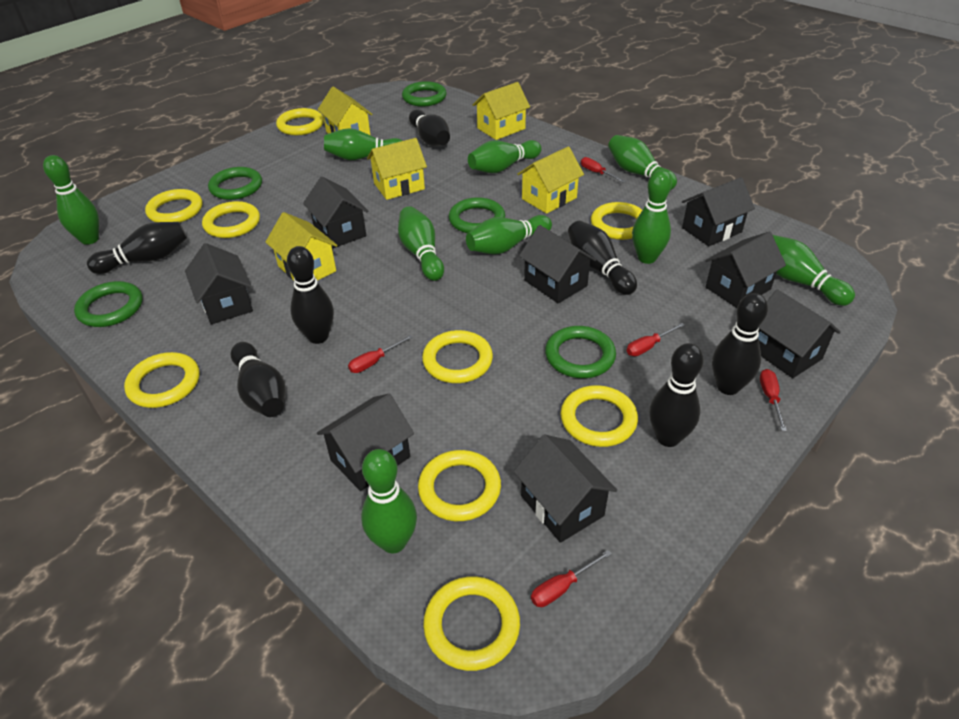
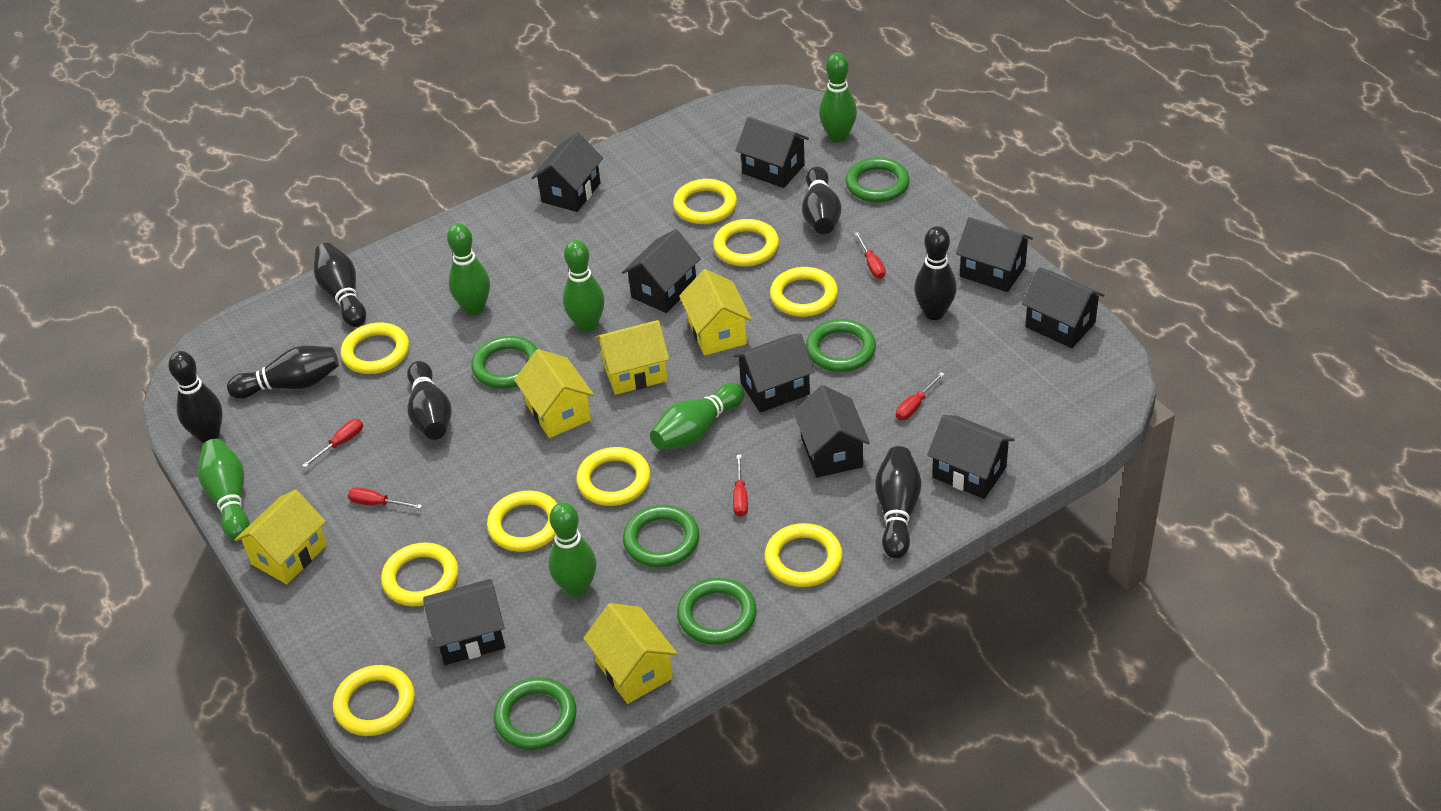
black house: [185,243,253,324] [303,176,368,249] [317,393,414,491] [514,434,617,543] [519,225,596,303] [682,177,755,246] [705,232,786,308] [758,289,841,378] = 8 -> [423,579,505,665] [531,133,603,212] [622,229,701,313] [733,333,815,413] [735,117,809,188] [793,385,870,477] [927,415,1015,499] [956,217,1033,292] [1022,267,1105,348] = 9
green bowling pin: [43,155,99,245] [324,128,402,160] [361,449,417,553] [398,206,444,281] [466,215,552,254] [468,140,542,173] [608,135,677,190] [632,170,672,264] [773,235,855,306] = 9 -> [198,439,250,540] [447,224,490,315] [548,502,596,597] [563,240,605,332] [650,383,744,450] [819,53,857,142] = 6
green ring: [74,281,143,327] [208,167,262,200] [402,81,447,107] [449,197,505,233] [545,326,616,378] = 5 -> [471,336,538,389] [494,677,577,750] [623,505,699,567] [677,578,757,645] [806,319,876,372] [846,157,910,202] = 6

